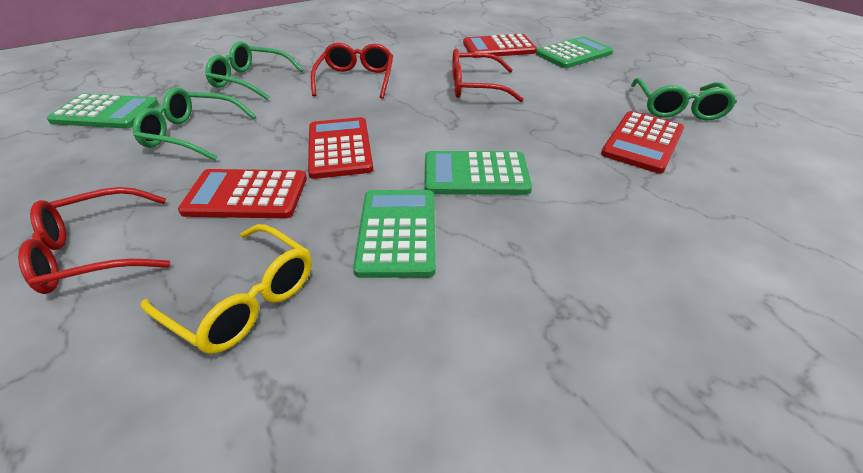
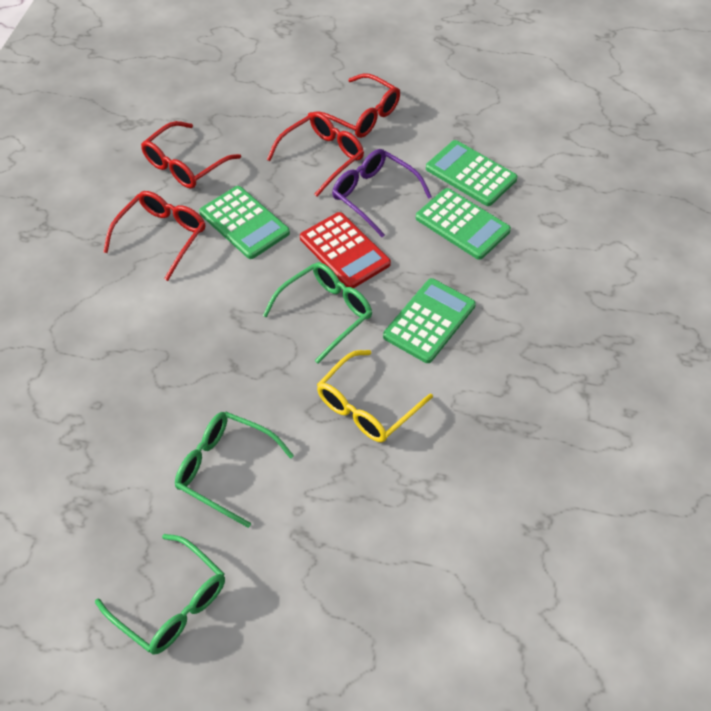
purple glasses: none = 0 -> [332,149,432,237] = 1
red calculator: [178,169,307,218] [308,117,373,179] [463,34,537,58] [601,111,684,174] = 4 -> [300,212,391,288] = 1
red glasses: [18,187,170,294] [311,43,393,99] [452,49,524,102] = 3 -> [103,191,205,281] [141,121,241,189] [267,112,364,197] [308,73,400,138] = 4

